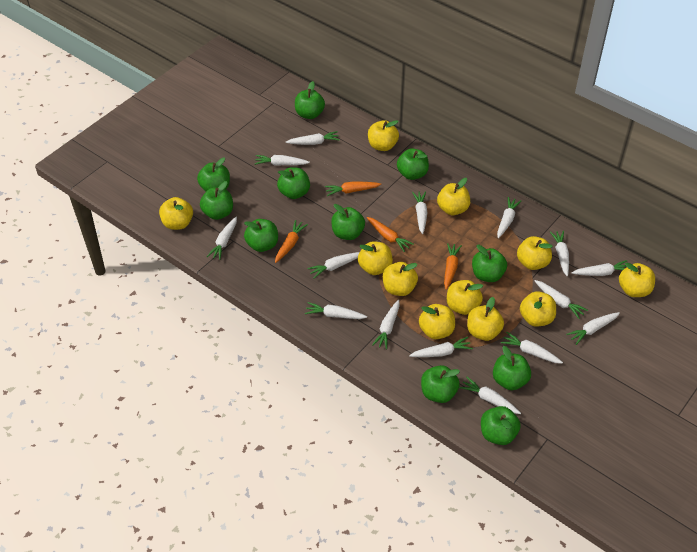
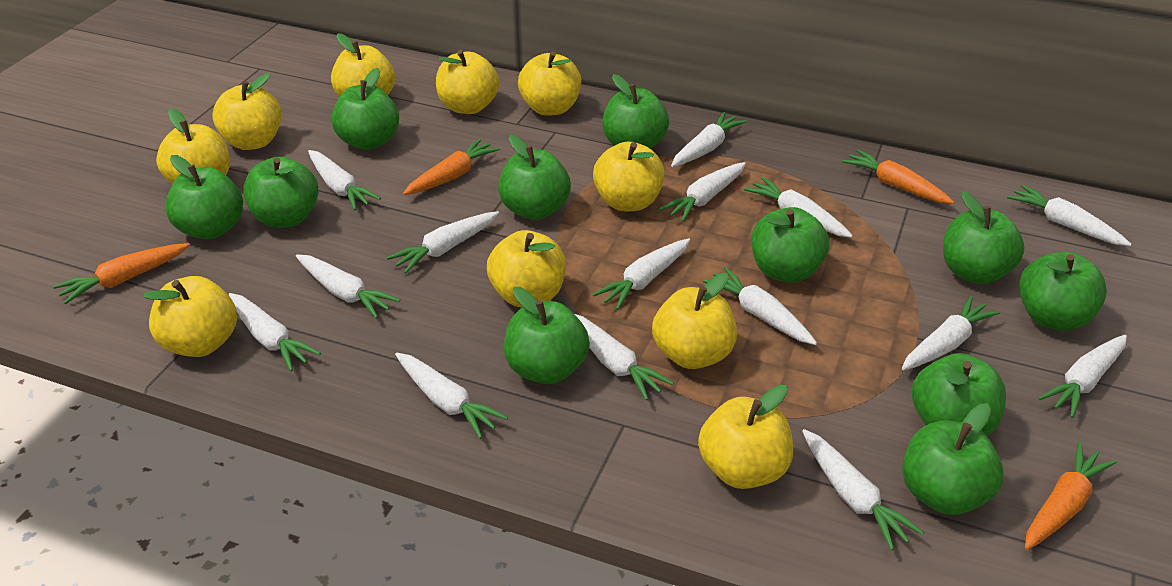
yellow apple: [159,197,193,230] [358,241,393,275] [368,120,399,151] [383,262,418,296] [419,304,455,339] [437,178,470,215] [447,280,483,315] [467,297,504,341] [517,236,553,270] [520,291,556,327] [619,262,655,297] = 11 -> [143,276,237,357] [156,109,230,184] [212,73,282,150] [331,33,395,97] [436,50,499,114] [487,230,566,307] [518,51,581,116] [593,142,665,211] [652,273,737,369] [698,385,793,489] = 10

